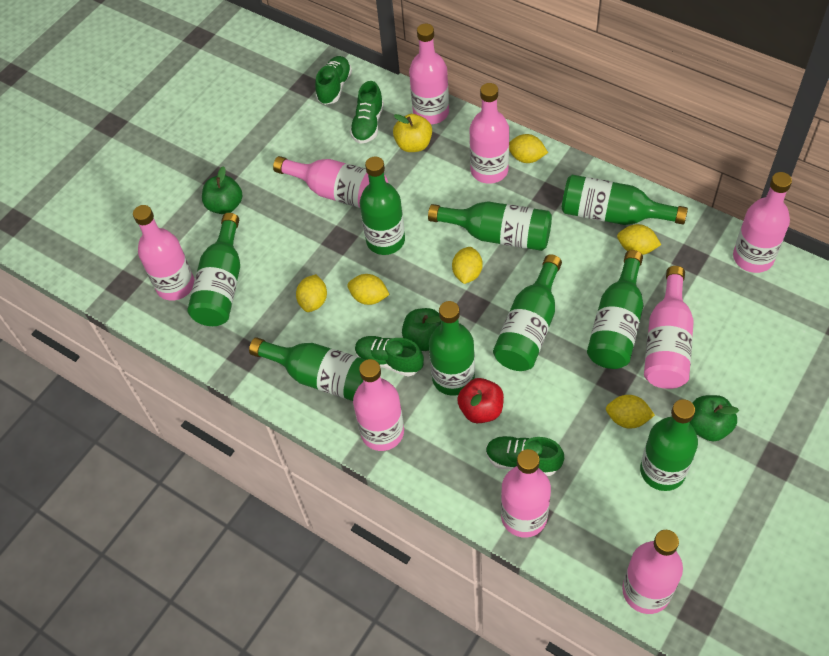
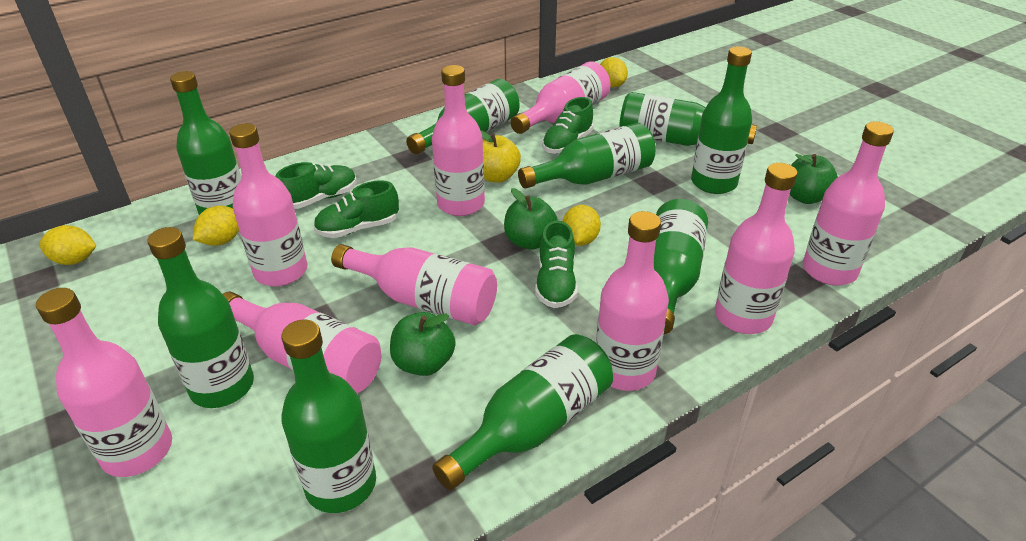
red apple: [457,378,504,423] = 1 -> none = 0
yellow lemon: [296,274,327,312] [347,274,390,305] [452,247,483,284] [509,134,548,163] [606,395,655,429] [617,224,661,255] = 6 -> [39,225,96,265] [193,206,239,246] [562,205,601,246] [600,57,628,87] = 4

